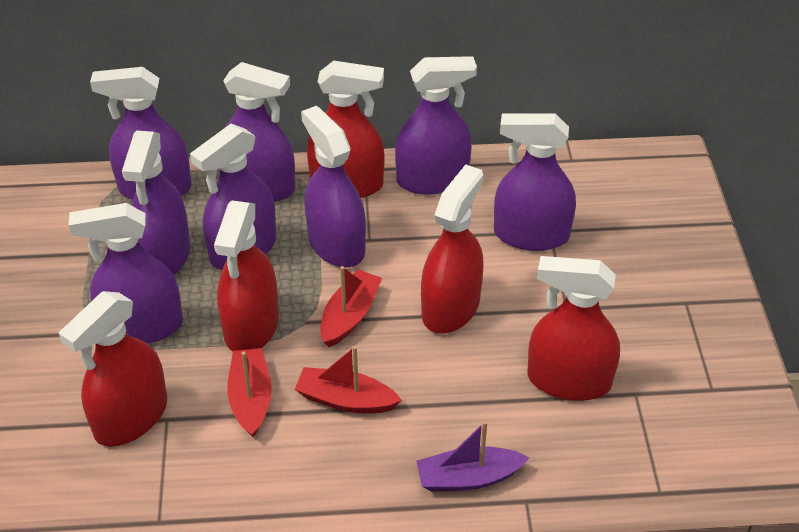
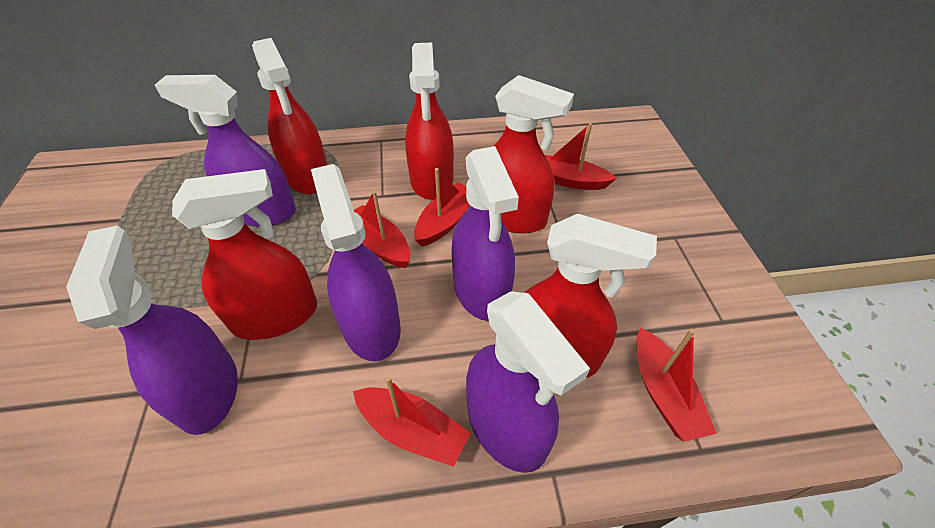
purple boat: [416,421,529,492] = 1 -> none = 0
purple spray bottle: [68,203,183,343] [90,67,191,200] [122,131,190,275] [190,124,276,270] [223,62,295,202] [301,106,366,267] [395,56,477,195] [494,113,576,251] = 8 -> [66,225,238,435] [155,75,296,227] [311,164,401,361] [451,146,519,321] [466,291,590,473] = 5
red boat: [227,348,272,437] [295,346,402,413] [320,266,382,347] = 3 -> [353,376,471,467] [354,191,410,268] [414,168,470,247] [545,123,617,190] [636,327,717,442] = 5

